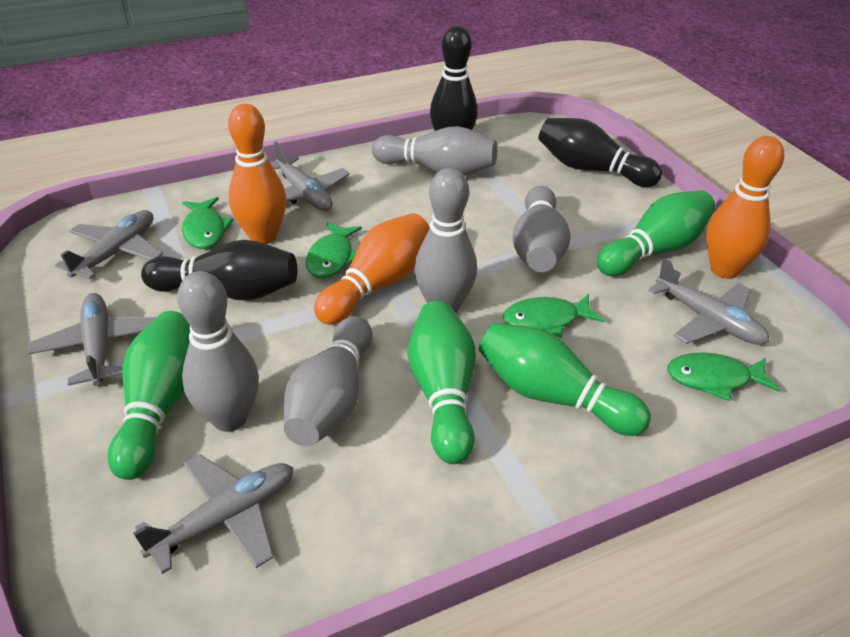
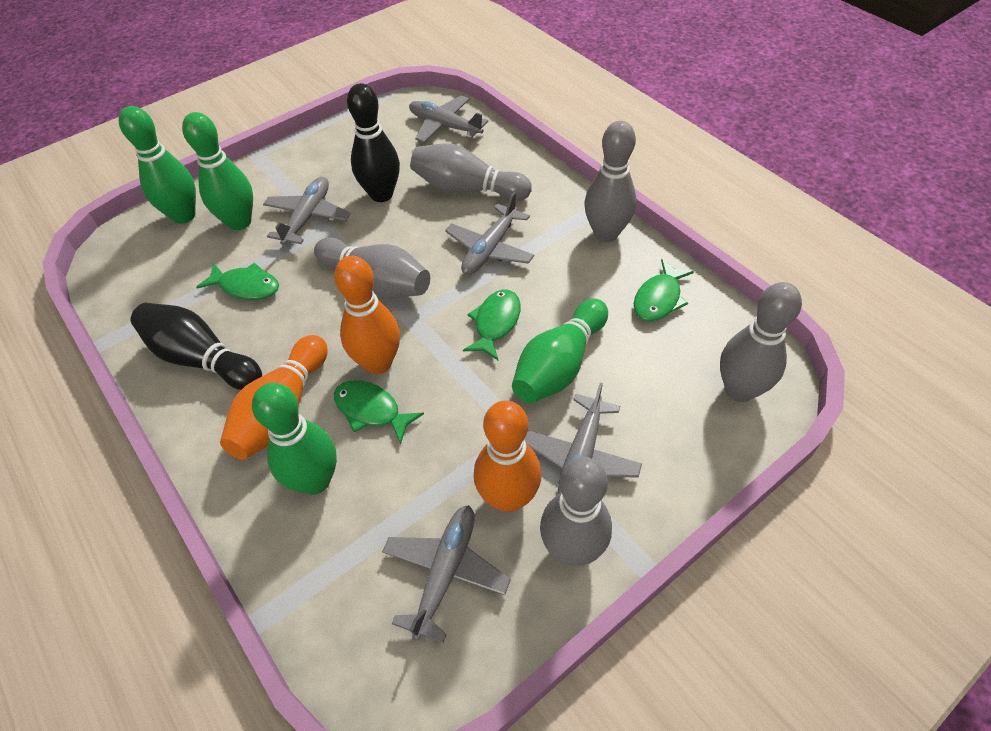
black bowling pin: [141,240,297,301] [430,26,478,131] [538,118,662,187] = 3 -> [131,303,262,390] [347,83,400,202] = 2

